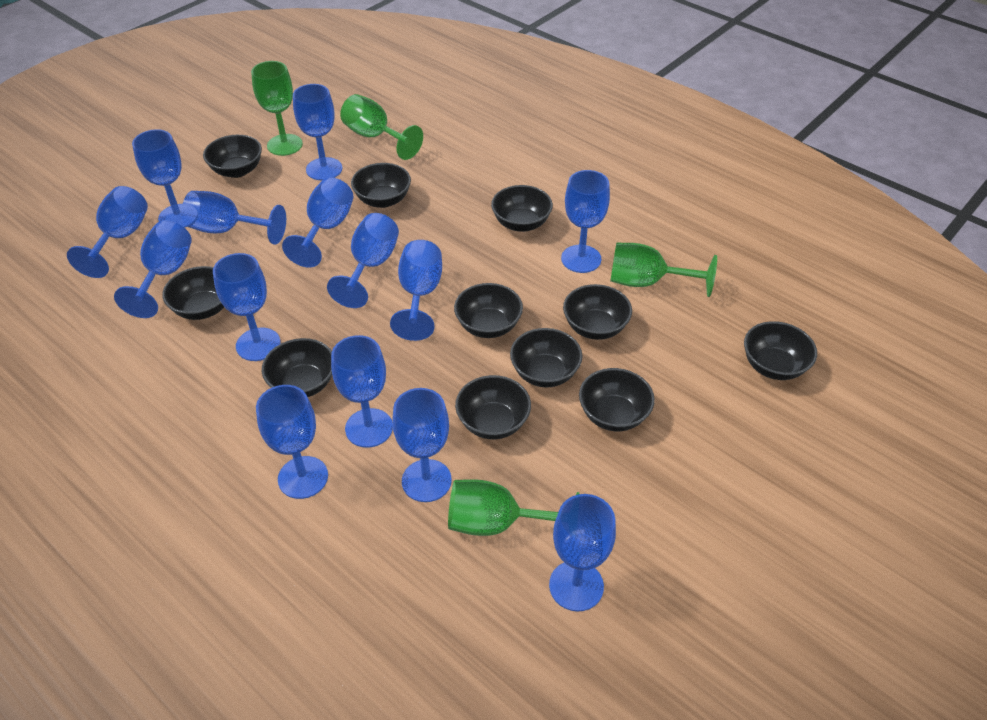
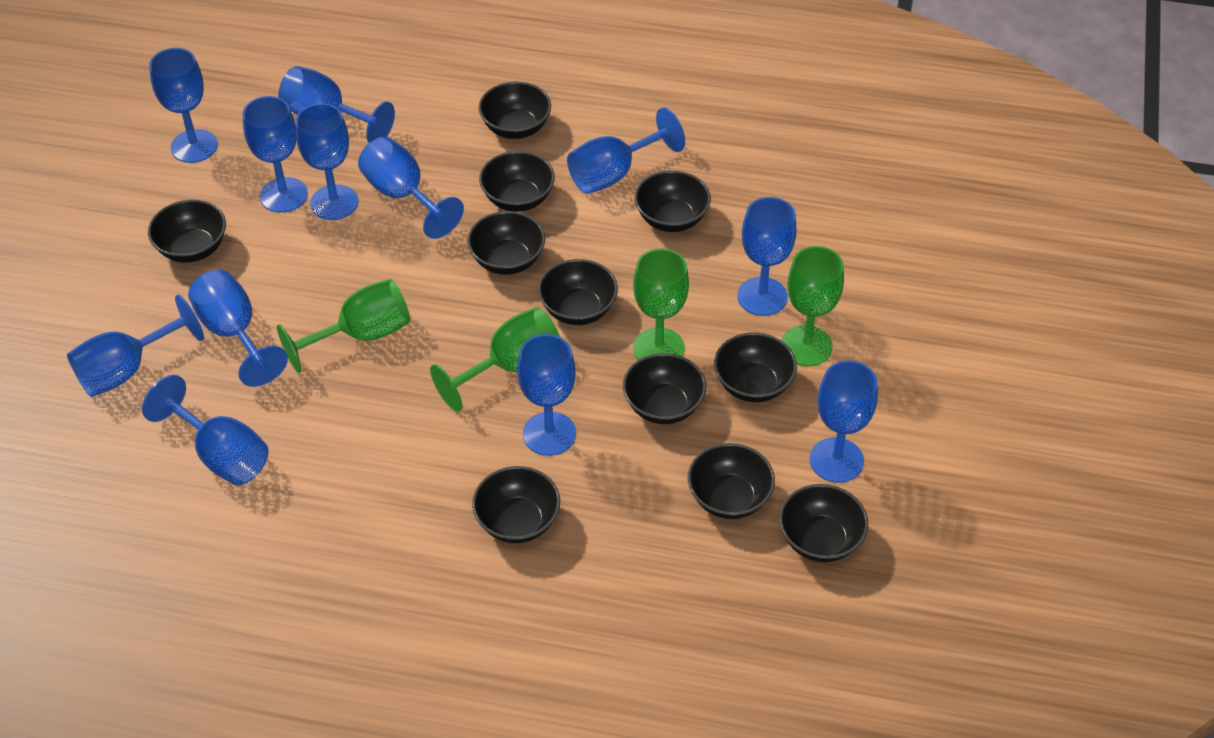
blue goblet: [67,186,148,278] [114,220,192,318] [132,129,187,228] [182,191,286,245] [213,253,280,361] [256,385,328,499] [282,177,353,267] [293,84,342,180] [327,213,399,308] [331,335,393,448] [390,240,442,341] [393,388,452,502] [549,494,616,612] [561,170,610,273] = 14 -> [67,295,204,397] [142,375,269,486] [149,48,218,163] [188,269,288,387] [242,96,308,213] [279,66,395,143] [296,103,358,220] [358,137,464,239] [517,334,576,456] [567,108,685,194] [737,197,797,316] [810,361,878,483] = 12

